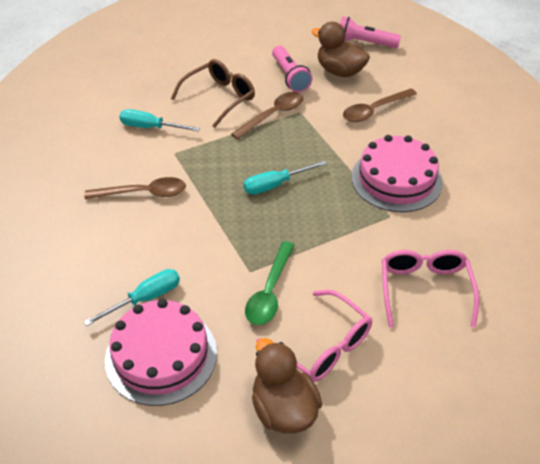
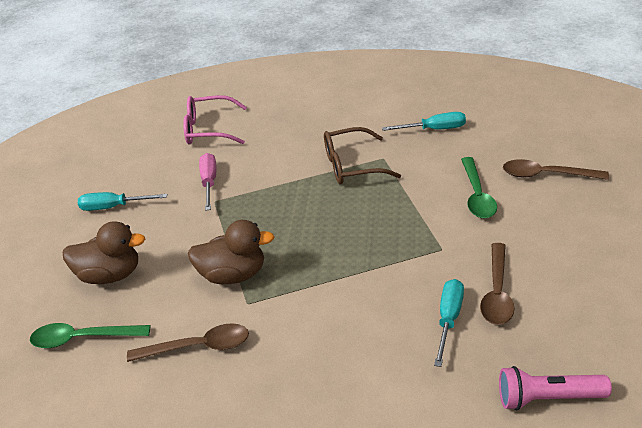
green spoon: [245,241,294,325] = 1 -> [30,323,150,348] [461,157,497,218] = 2
pink cake: [105,299,217,406] [352,135,443,212] = 2 -> none = 0
pink flashlight: [272,46,312,93] [340,16,401,48] = 2 -> [499,366,612,410] = 1
pink glasses: [257,290,372,382] [382,250,479,327] = 2 -> [183,95,247,145] = 1
pink screwdriver: none = 0 -> [199,153,216,211] = 1

